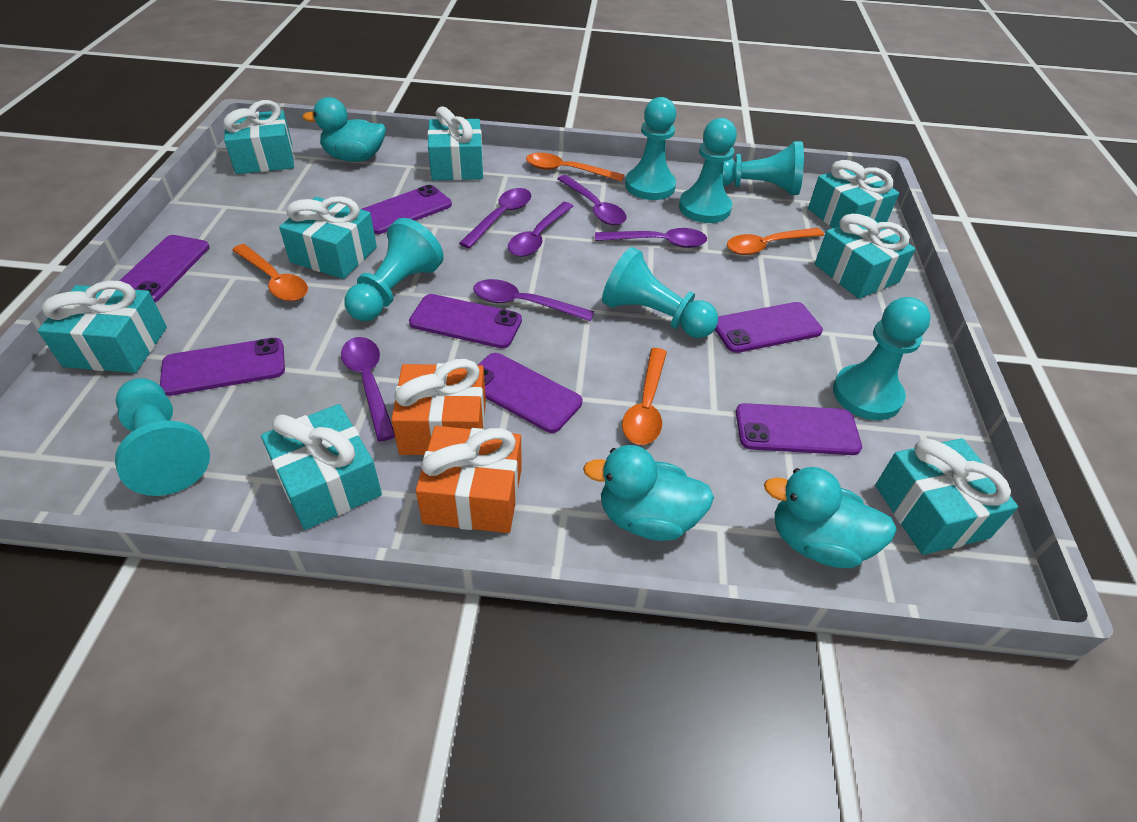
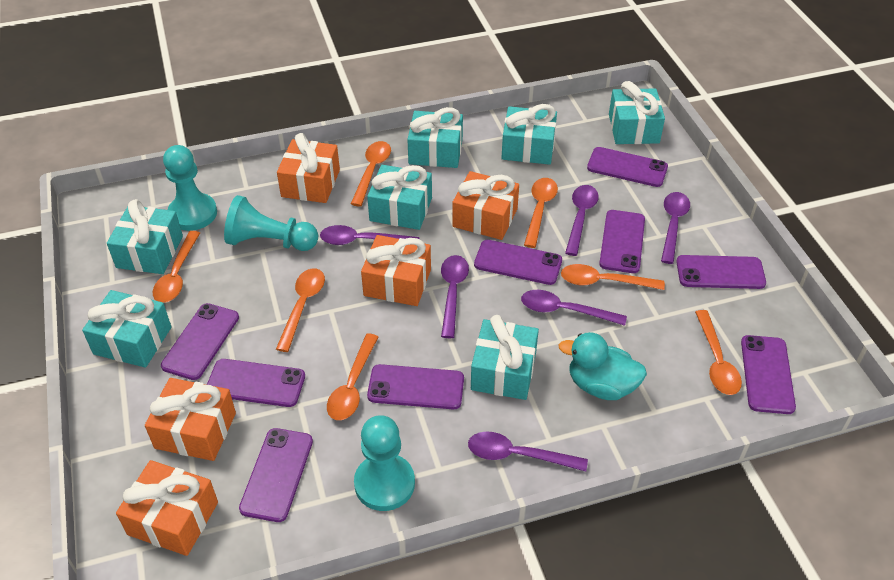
orange gift: [391,359,486,455] [416,426,522,533] = 2 -> [116,460,218,556] [145,378,236,461] [277,133,340,203] [361,235,431,306] [452,171,519,240] = 5
orange spoon: [232,244,308,301] [526,153,624,182] [622,348,667,445] [727,228,824,255] = 4 -> [153,231,200,303] [276,268,325,352] [327,334,378,420] [351,141,391,206] [524,178,558,248] [561,264,665,290] [695,310,742,395] = 7
purple phone: [119,235,209,302] [160,338,285,396] [362,185,452,234] [409,294,522,348] [478,353,582,433] [715,302,823,353] [736,403,862,455] = 7 -> [161,303,239,380] [207,359,305,407] [239,428,313,522] [367,364,464,409] [474,240,562,285] [587,147,668,187] [599,210,645,273] [676,255,766,289] [741,335,796,414] = 9
turquoise duck: [302,97,386,162] [583,445,714,541] [764,467,897,568] = 3 -> [559,332,647,400] = 1
turquoise gift: [38,280,167,373] [223,100,294,174] [261,404,382,530] [279,196,377,279] [427,107,483,180] [808,160,899,228] [815,213,916,299] [875,438,1018,555] = 8 -> [82,290,172,368] [107,199,183,274] [367,165,432,230] [407,107,463,168] [471,315,539,400] [502,104,557,165] [609,81,665,144] = 7
turquoise pawn: [115,378,210,496] [344,218,444,321] [602,247,718,338] [625,97,676,200] [679,118,737,223] [723,141,804,195] [833,297,931,420] = 7 -> [163,145,217,231] [224,195,318,251] [354,415,415,511] = 3

